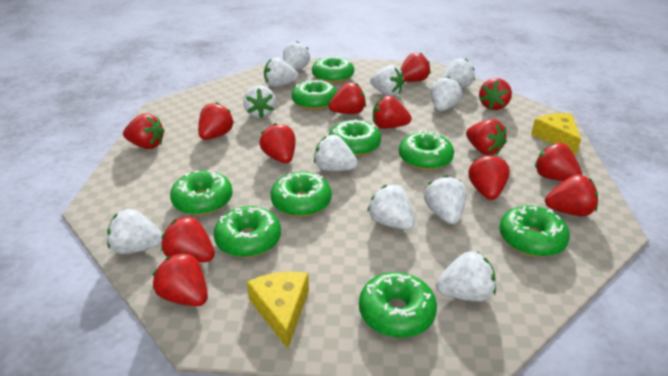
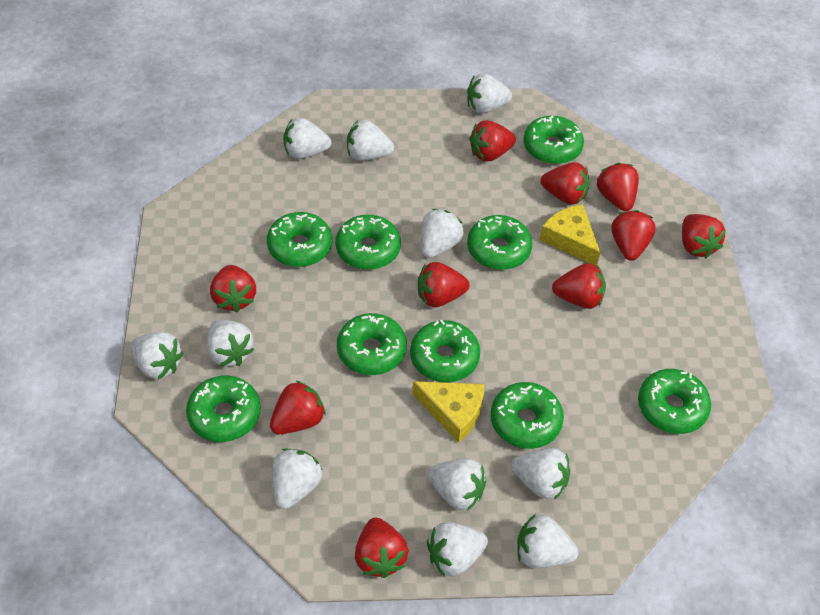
red strawberry: [123,113,165,149] [153,252,208,306] [161,216,215,263] [198,102,234,140] [260,123,295,163] [329,82,366,114] [373,96,412,129] [400,53,431,82] [466,119,507,155] [468,154,510,200] [479,78,512,110] [535,142,582,181] [545,174,598,216] = 13 -> [210,265,256,312] [270,381,326,434] [355,517,408,578] [418,262,469,307] [469,120,516,162] [541,162,589,205] [552,263,606,309] [596,163,639,211] [611,210,656,261] [682,214,726,258] = 10

